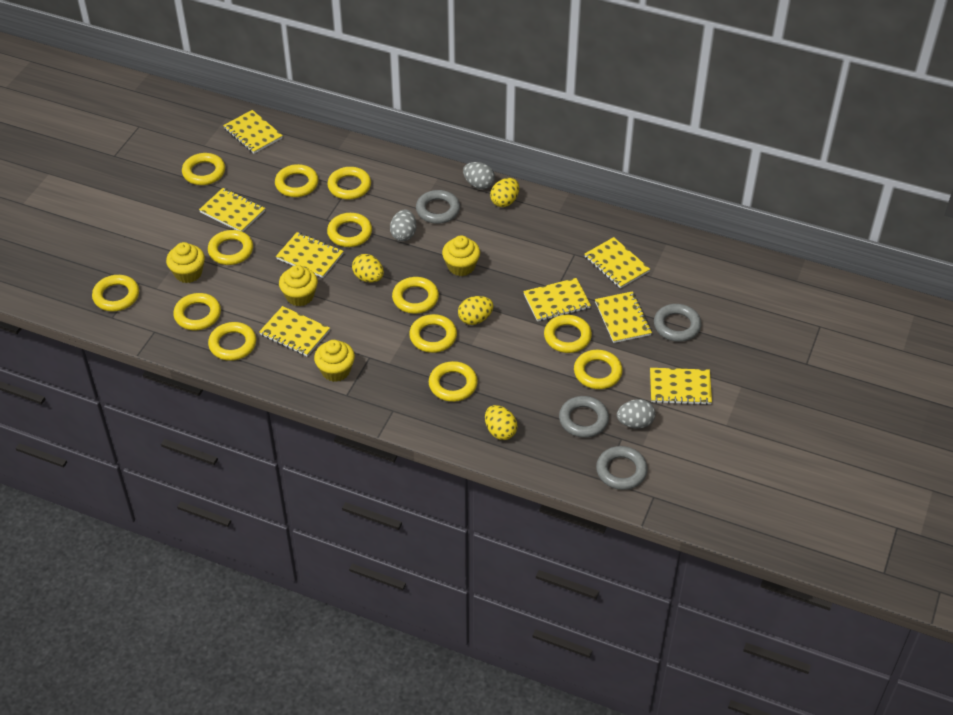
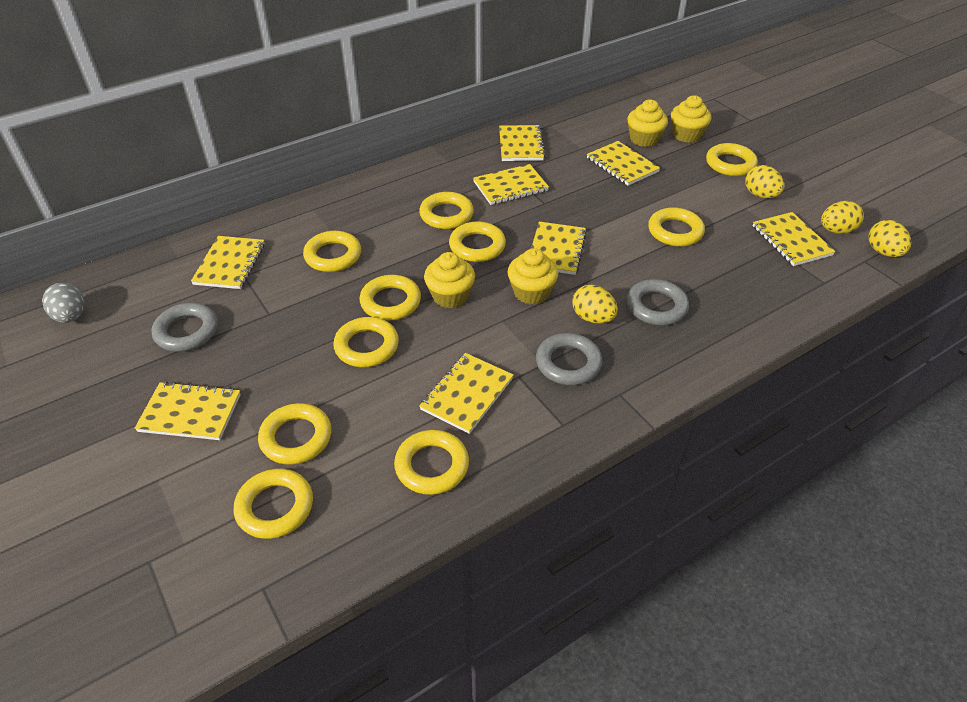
grey egg: [390,209,416,241] [463,162,495,189] [617,399,655,429] = 3 -> [42,283,84,323] = 1
grey ring: [416,190,460,224] [559,396,609,438] [596,446,648,490] [654,304,701,342] = 4 -> [152,303,218,352] [536,333,602,385] [627,279,689,325] = 3
yellow ring: [92,275,139,312] [173,293,221,330] [182,153,225,185] [208,230,253,265] [208,322,256,361] [275,164,318,197] [327,167,371,200] [327,213,372,247] [392,277,439,314] [409,314,457,353] [429,361,478,402] [544,315,592,353] [574,350,623,389] = 13 -> [234,469,313,539] [258,403,332,465] [303,231,361,272] [333,317,399,367] [359,275,421,320] [394,430,469,495] [419,192,474,229] [449,222,506,262] [648,207,705,247] [706,143,758,176] = 10

